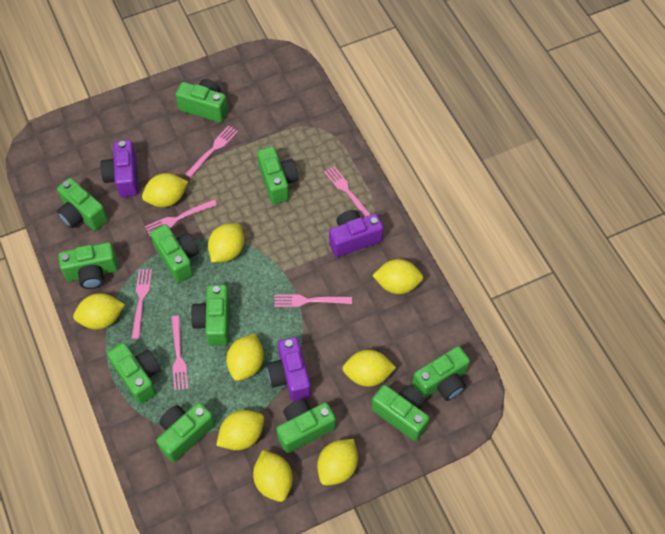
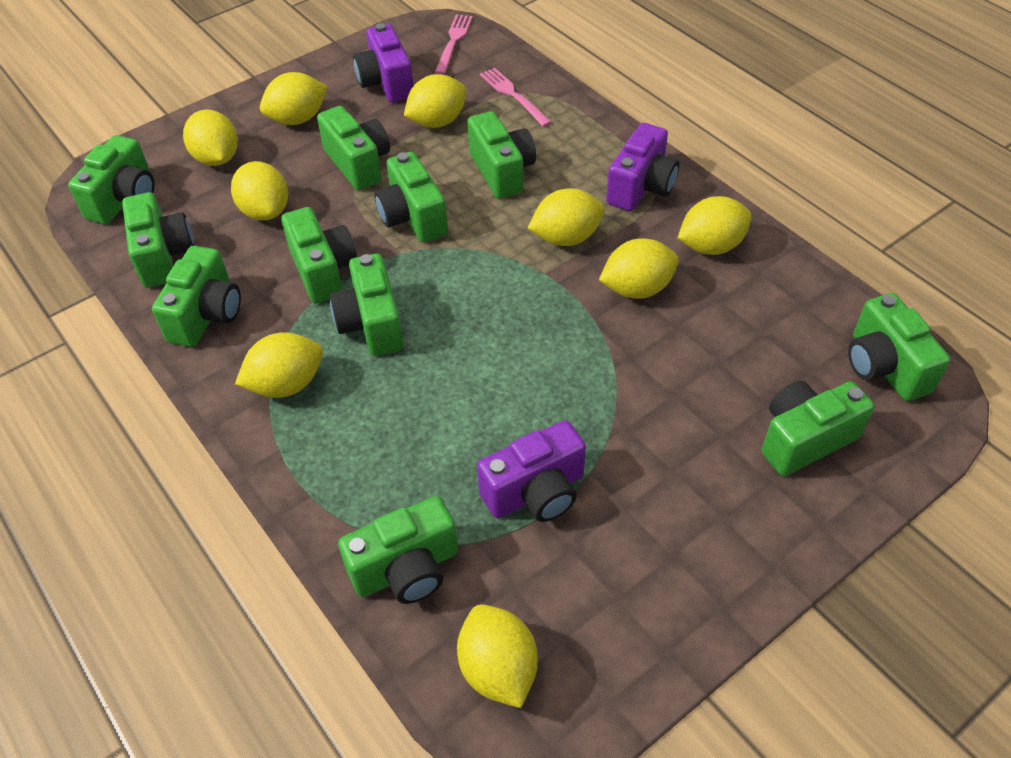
pink fork: [131,269,152,339] [145,199,217,237] [171,316,188,391] [185,126,238,178] [274,294,352,307] [324,166,371,217] = 6 -> [435,15,472,75] [480,68,552,127] = 2

